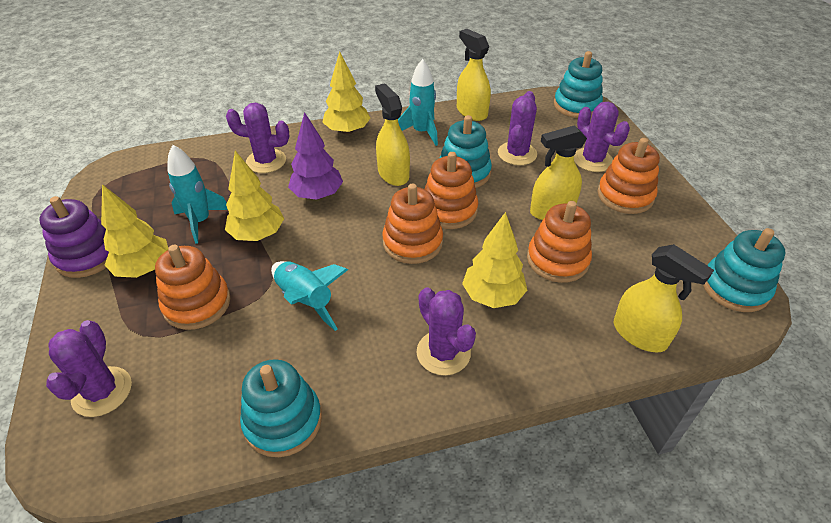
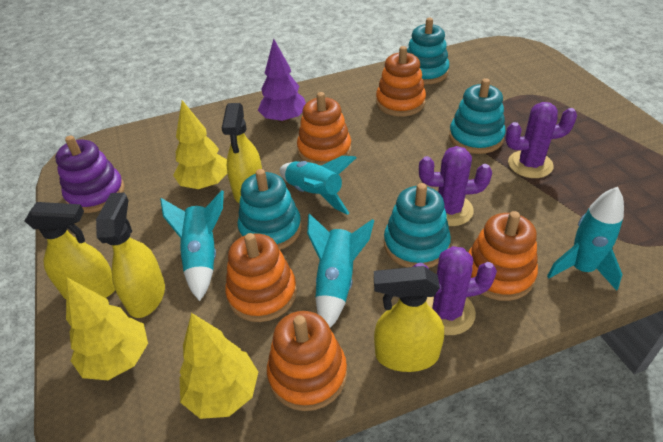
purple cactus: [46,320,132,417] [226,103,289,173] [417,288,476,376] [498,91,537,165] [574,102,630,172] = 5 -> [413,246,497,335] [419,146,492,226] [505,102,577,178] = 3
turquoise rocket: [168,145,228,244] [271,261,348,331] [398,59,438,146] = 3 -> [160,190,224,301] [280,156,357,215] [307,213,374,328] [547,187,624,291] = 4
yellow tree: [101,184,168,278] [225,151,284,241] [322,51,370,135] [462,212,527,308] = 4 -> [66,278,148,380] [173,100,227,189] [180,313,258,419] = 3

